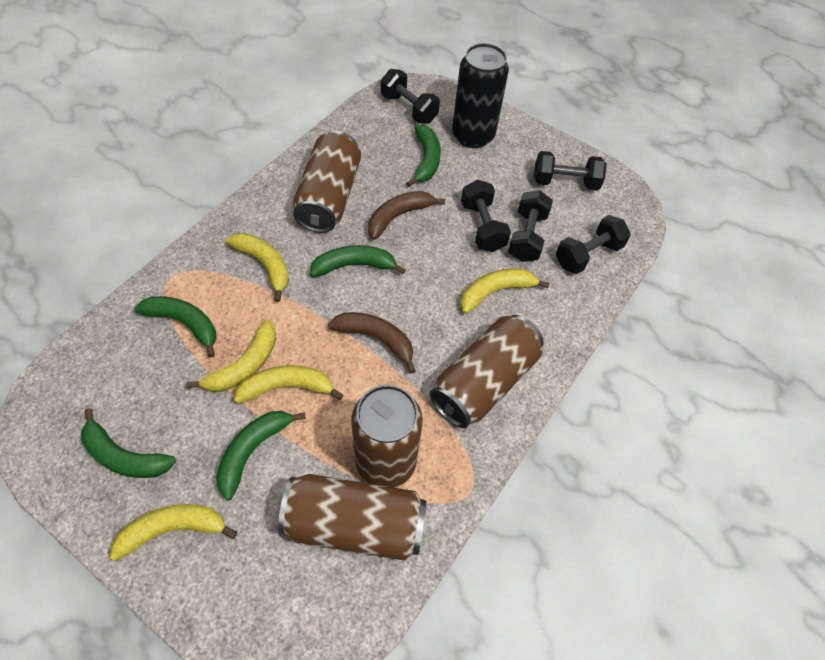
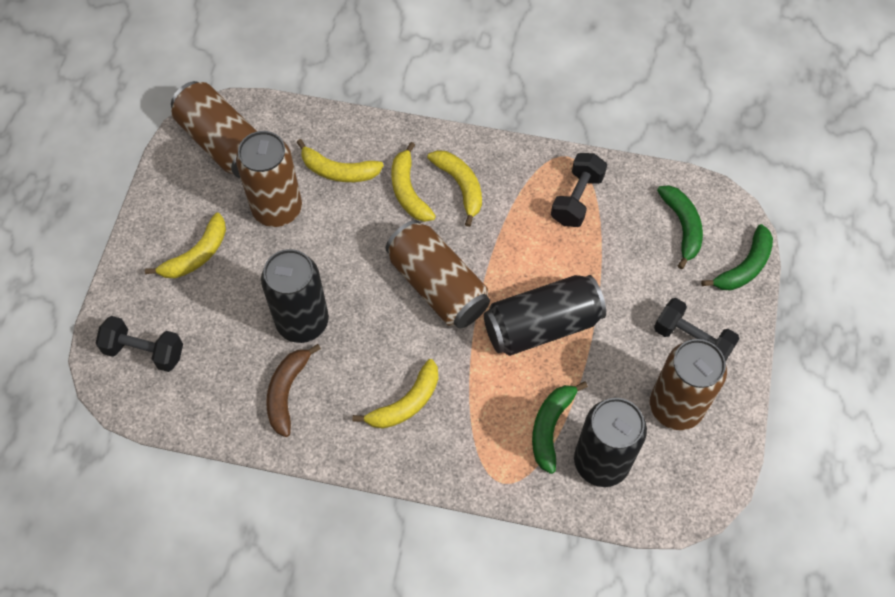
black can: [452,43,509,148] = 1 -> [261,249,329,343] [484,275,606,356] [574,398,647,487] = 3
black dumbbell: [381,69,440,124] [461,180,511,252] [508,190,553,262] [534,151,607,191] [556,215,631,274] = 5 -> [95,316,183,372] [551,153,607,227] [654,298,740,362] = 3
brown banana: [328,312,416,374] [368,191,445,240] = 2 -> [266,344,321,437] = 1
green banana: [81,408,176,478] [134,296,217,358] [216,411,306,500] [310,245,406,277] [406,125,441,187] = 5 -> [532,381,588,474] [657,185,703,269] [701,224,773,290] = 3

